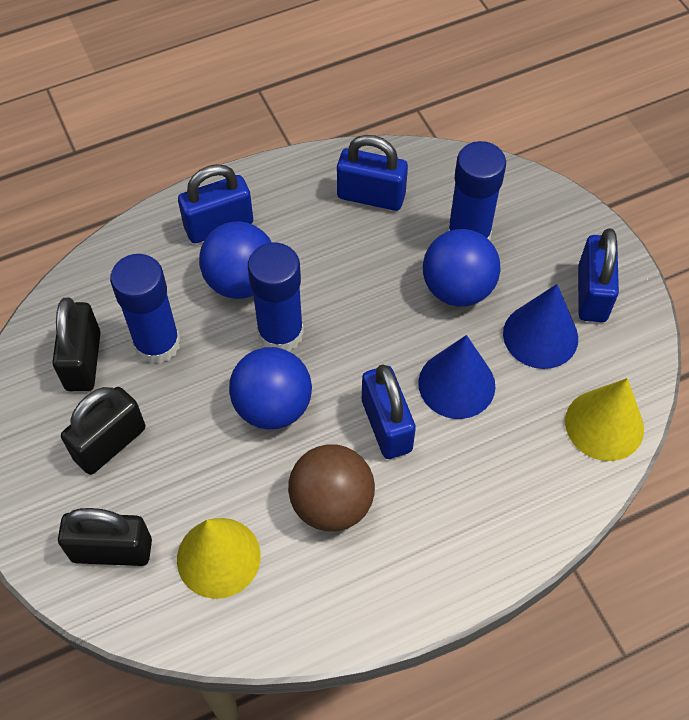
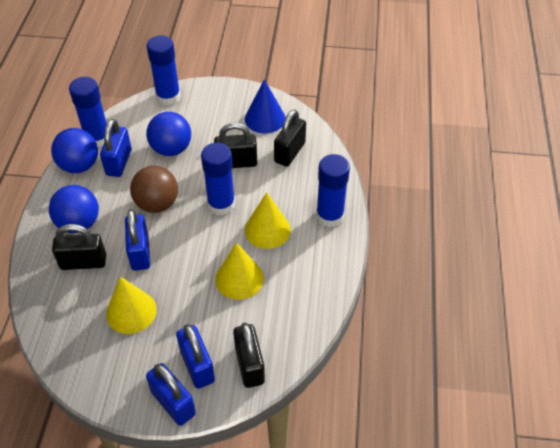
black padlock: [52,298,101,391] [58,508,152,566] [61,387,145,475] = 3 -> [52,224,106,270] [214,123,257,168] [233,323,265,388] [274,109,306,167] = 4
blue cone: [418,335,495,419] [503,284,578,369] = 2 -> [245,79,285,133] = 1
blue glue stick: [110,254,180,364] [248,243,304,352] [447,141,506,240] = 3 -> [69,77,107,148] [147,35,181,105] [201,143,235,216] [316,154,350,227] = 4
yellow cone: [177,518,261,599] [565,378,644,461] = 2 -> [106,277,157,334] [215,242,264,300] [245,192,291,249] = 3

